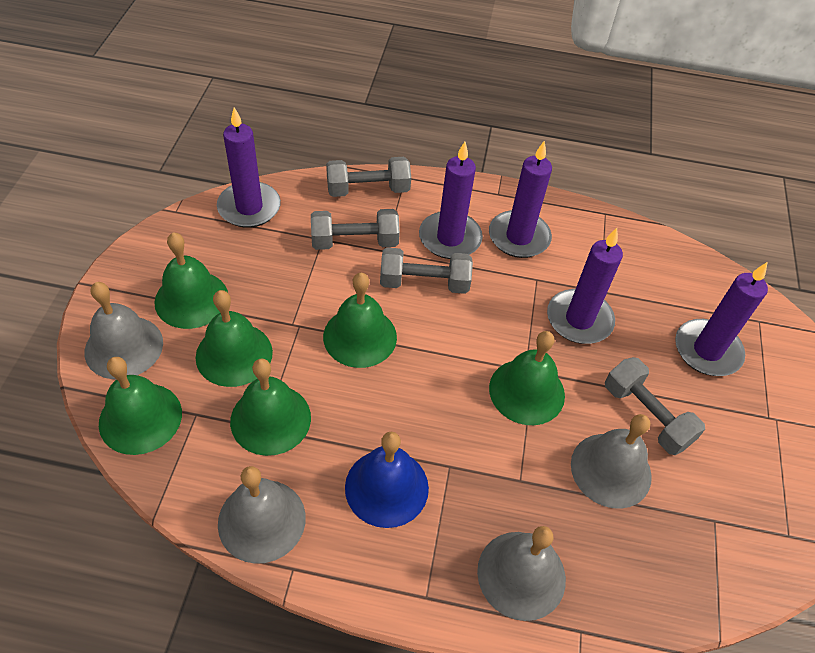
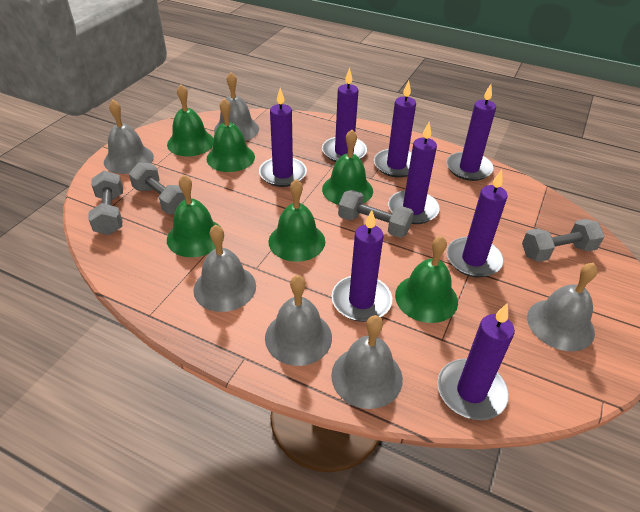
blue bell: [345,431,429,528] = 1 -> none = 0
grey bell: [84,282,163,379] [218,466,306,564] [477,526,566,621] [571,414,652,509] = 4 -> [104,99,154,174] [193,224,256,312] [214,72,259,141] [265,275,332,366] [331,315,403,409] [527,263,598,351] = 6
purple candle: [217,107,281,228] [419,142,483,259] [489,141,552,258] [547,228,623,344] [675,262,768,376] = 5 -> [259,88,307,187] [322,68,367,162] [332,210,392,322] [374,81,416,178] [388,122,440,224] [438,303,515,420] [446,170,508,277] [447,84,496,181] = 8

